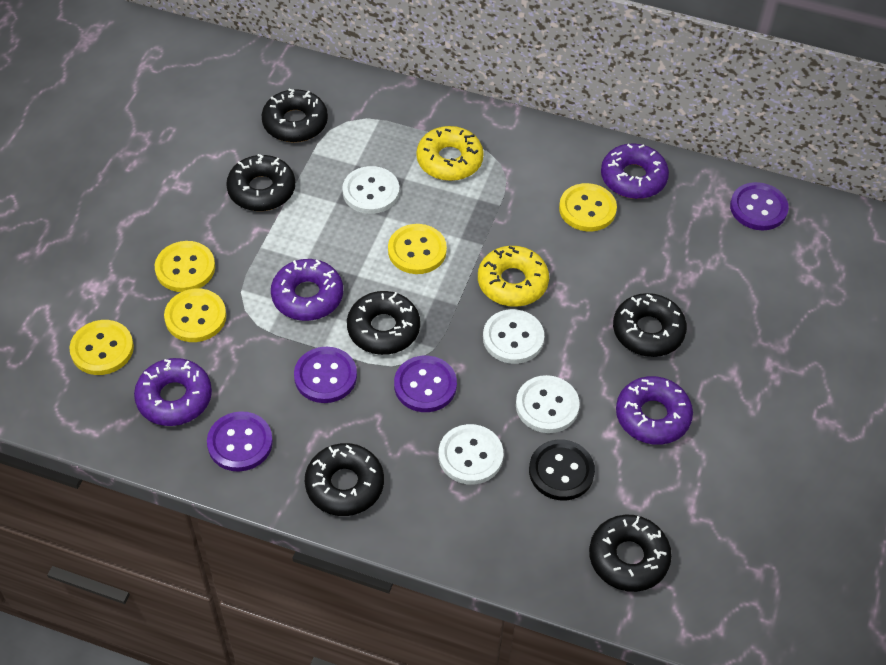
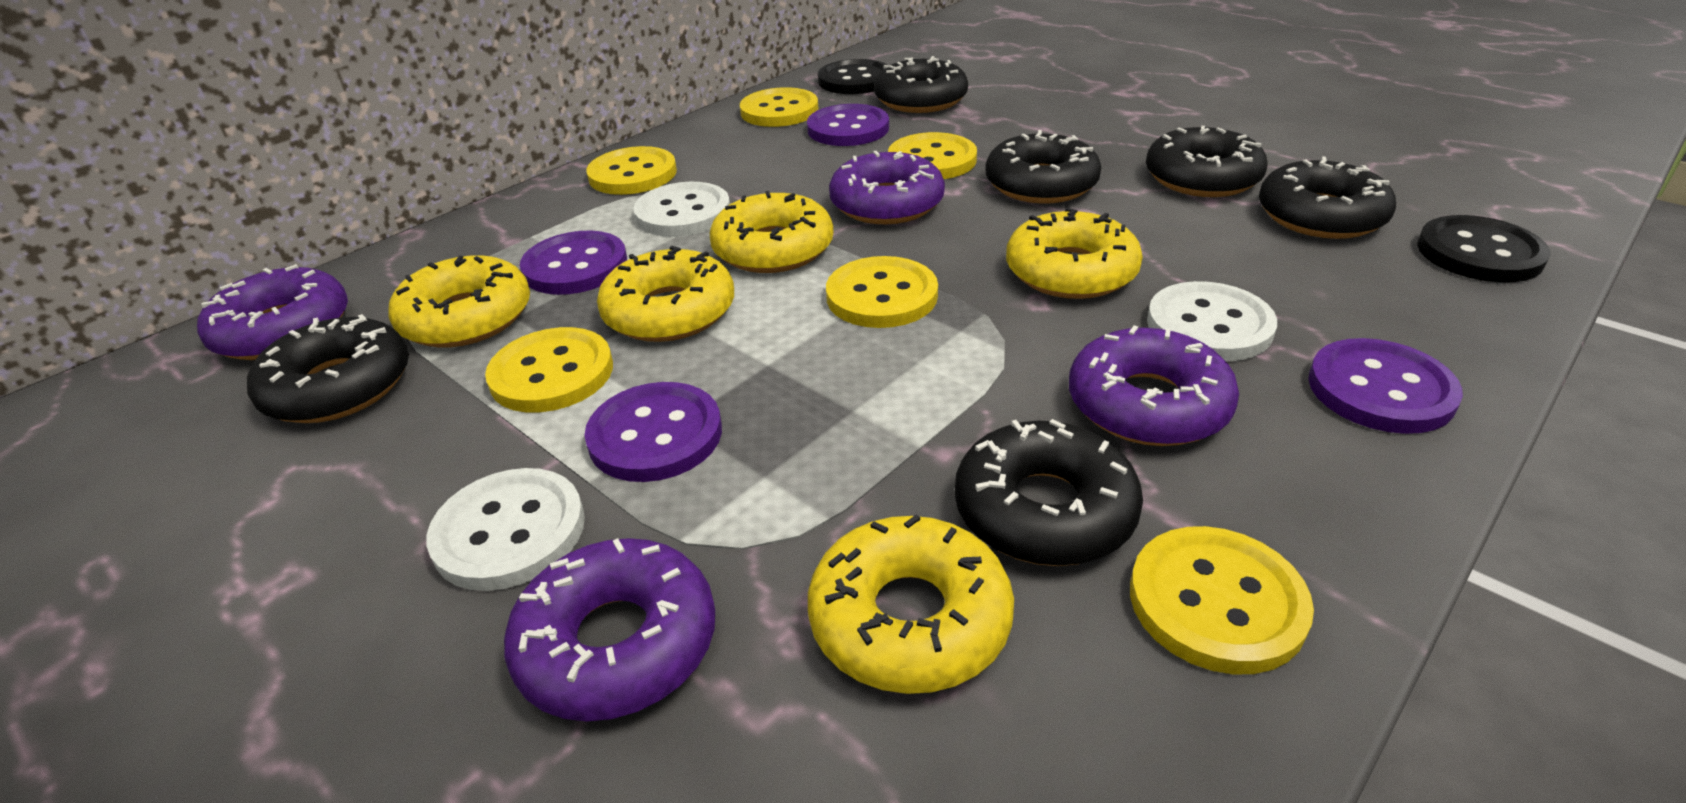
black button: [529,439,595,501] = 1 -> [818,59,887,94] [1417,215,1550,283] = 2
white button: [342,166,399,214] [438,424,503,485] [483,309,544,364] [516,375,580,433] = 4 -> [426,468,585,591] [633,182,730,237] [1147,281,1277,362] = 3
yellow button: [69,320,134,375] [155,241,215,292] [164,289,226,342] [388,224,447,274] [559,183,617,232] = 5 -> [485,327,613,412] [586,146,677,195] [740,87,819,127] [826,256,938,328] [888,132,977,179] [1130,526,1314,675] = 6
yellow donut: [416,126,484,181] [478,246,549,307] = 2 -> [388,255,530,347] [597,246,734,342] [710,191,834,273] [808,515,1014,694] [1006,208,1143,299] = 5

